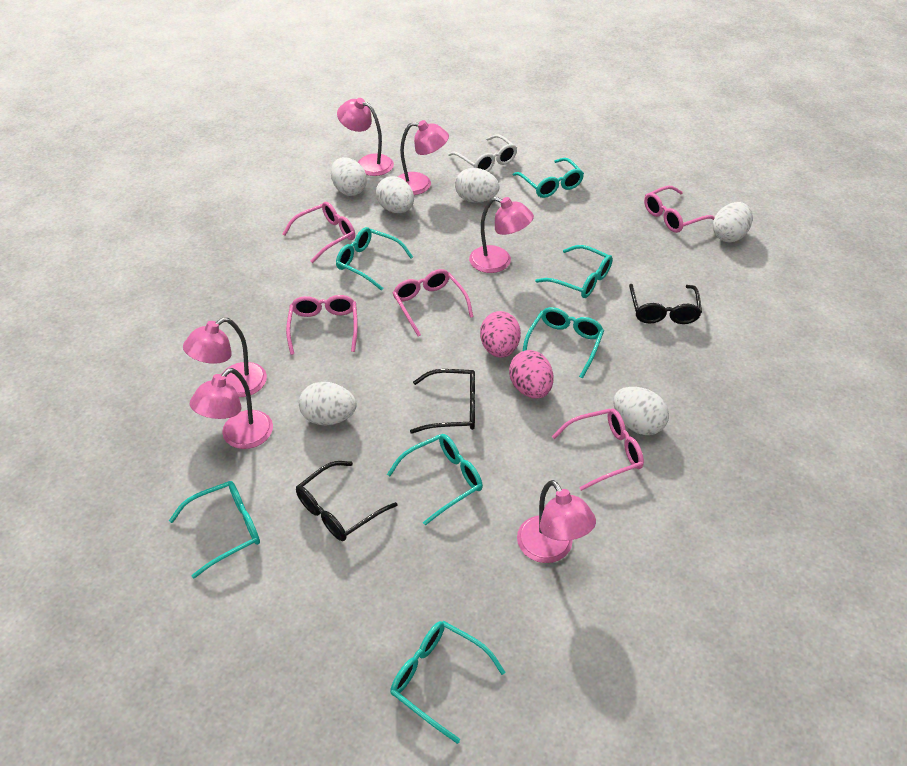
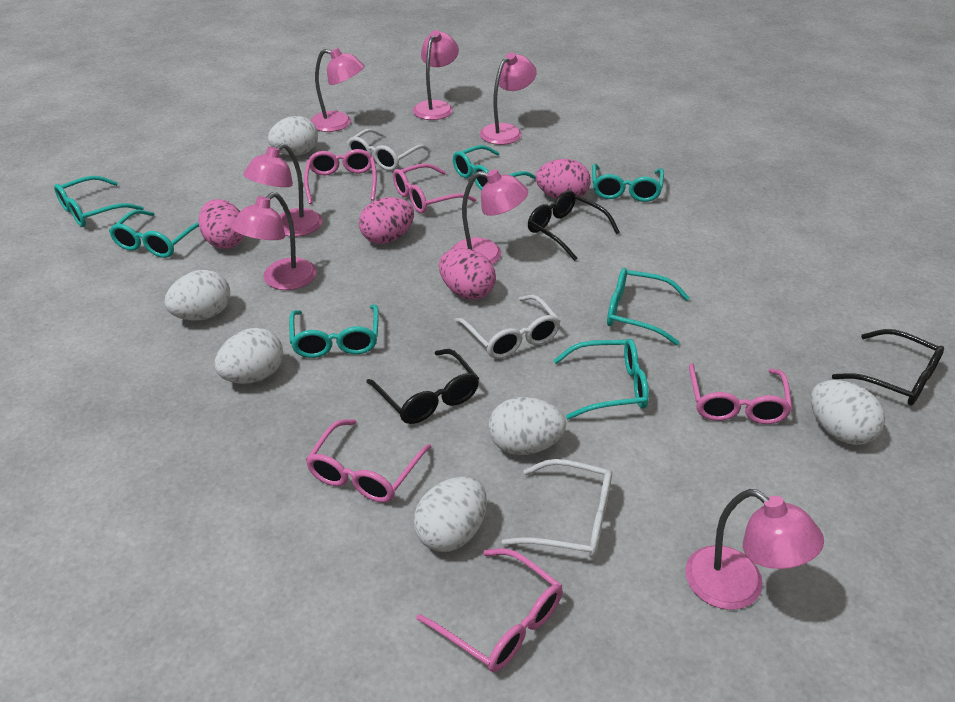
pink egg: [480,311,521,358] [509,350,553,399] = 2 -> [198,199,244,249] [359,197,414,244] [439,248,496,300] [536,159,591,200] = 4
pink lamp: [183,318,267,397] [190,368,273,449] [337,98,394,176] [398,120,449,195] [469,197,534,273] [517,480,596,563] = 6 -> [231,192,317,290] [243,143,323,236] [310,48,365,132] [413,30,459,120] [451,169,528,265] [480,52,537,145] [685,489,824,610] = 7
white glasses: [448,134,517,172] = 1 -> [346,129,429,171] [455,295,560,359] [502,459,612,558] = 3

